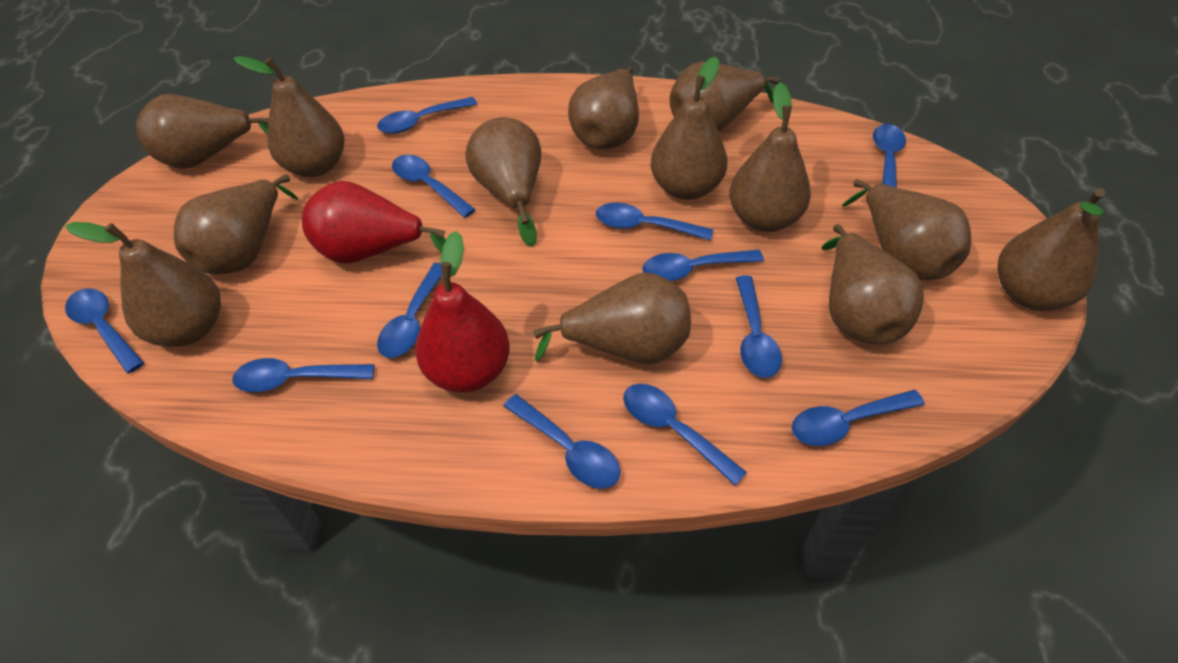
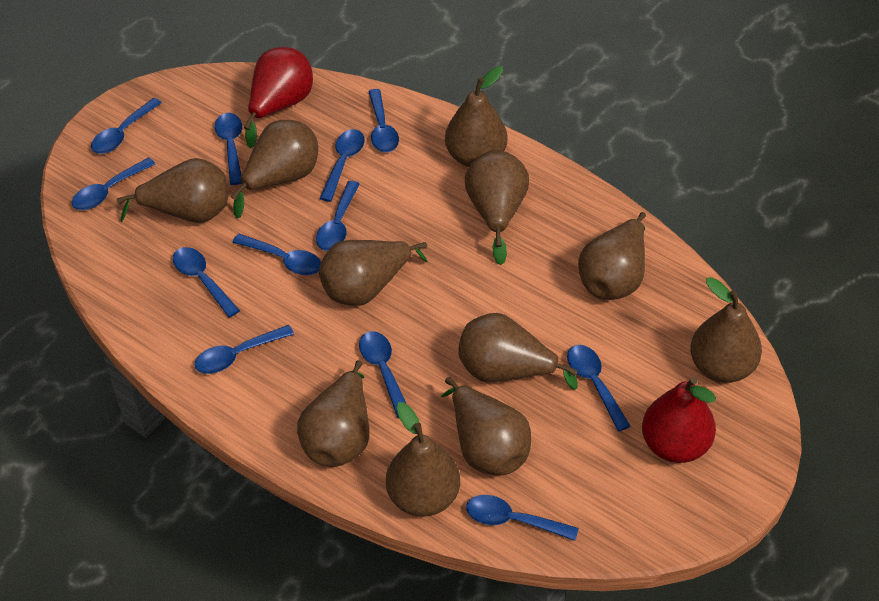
brown pear: [66,222,221,347] [136,94,269,169] [174,174,298,274] [234,56,345,177] [465,117,541,247] [533,273,691,364] [568,67,639,149] [651,57,727,200] [670,61,780,131] [729,82,811,232] [822,224,924,345] [842,179,971,280] [997,188,1105,311] = 13 -> [117,158,228,223] [231,120,318,219] [297,360,369,467] [319,240,428,306] [386,402,460,517] [441,377,531,475] [445,66,507,167] [458,313,578,390] [465,150,529,265] [578,212,646,300] [690,277,762,383] = 11

